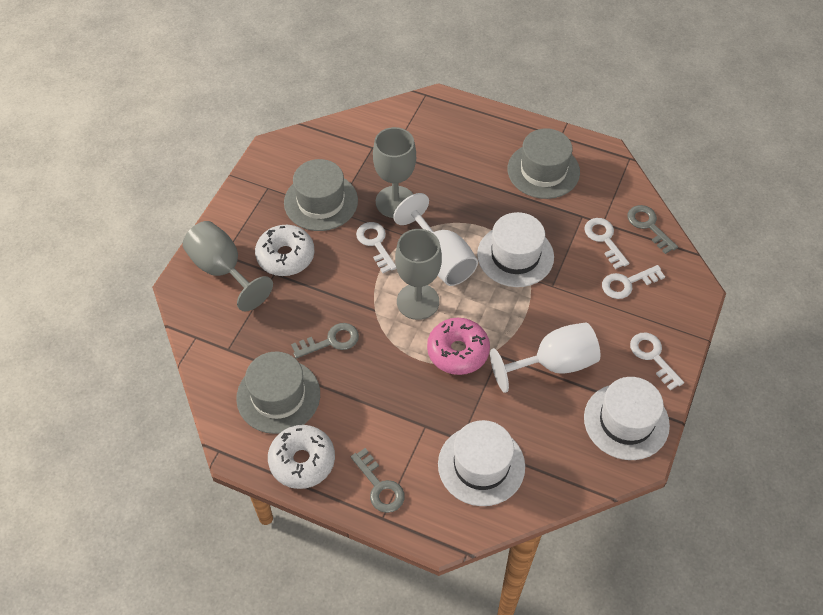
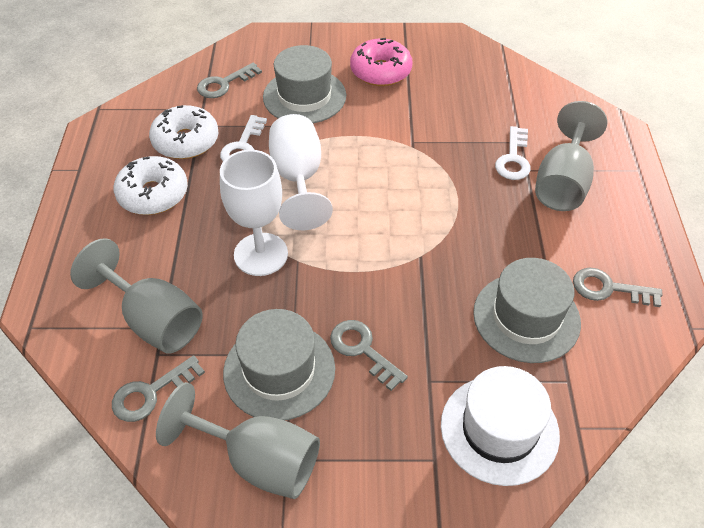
grey key: [291,323,359,359] [351,448,405,513] [627,205,678,254] = 3 -> [112,355,205,422] [197,63,262,98] [330,320,408,391] [573,268,663,307] = 4
white hat: [438,420,525,506] [477,212,554,287] [584,377,670,460] = 3 -> [441,366,560,486] = 1
white key: [356,222,397,273] [584,218,629,269] [602,265,665,299] [630,333,684,390] = 4 -> [220,115,267,161] [495,126,531,180] = 2

